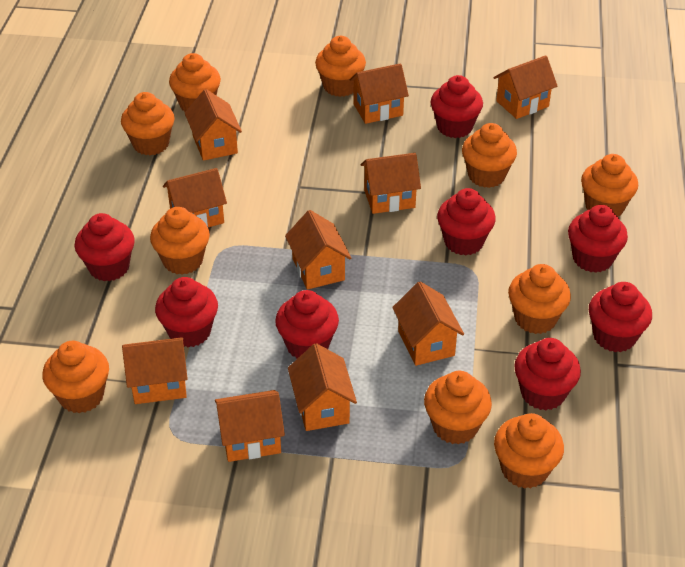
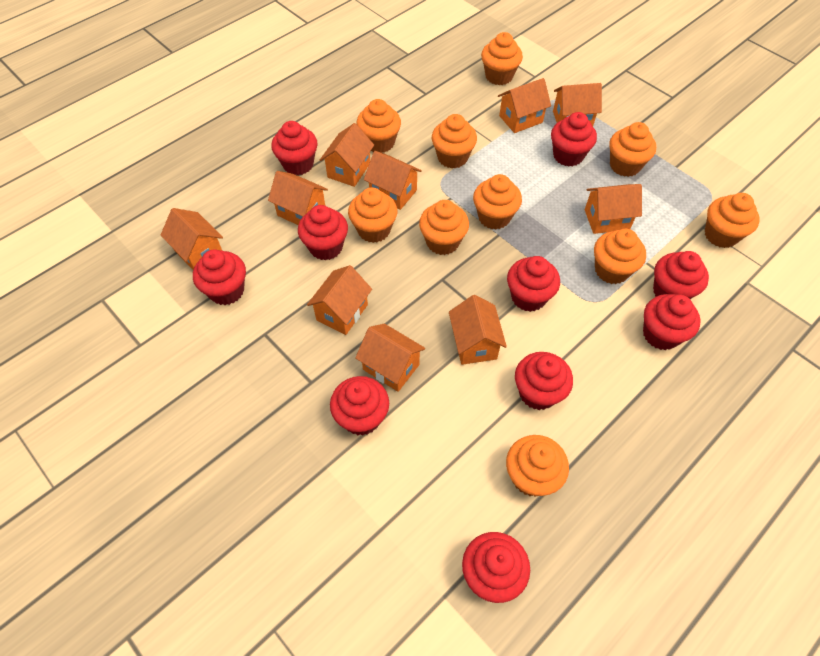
red cupcake: [75,213,135,281] [155,277,218,347] [275,290,339,359] [431,75,483,138] [437,188,496,256] [514,338,581,410] [568,205,628,273] [589,282,652,352] = 8 -> [193,249,246,305] [271,121,318,175] [298,205,348,260] [330,376,389,436] [462,532,530,603] [507,256,560,312] [515,352,573,410] [551,112,597,167] [643,294,701,350] [653,251,709,299] = 10

